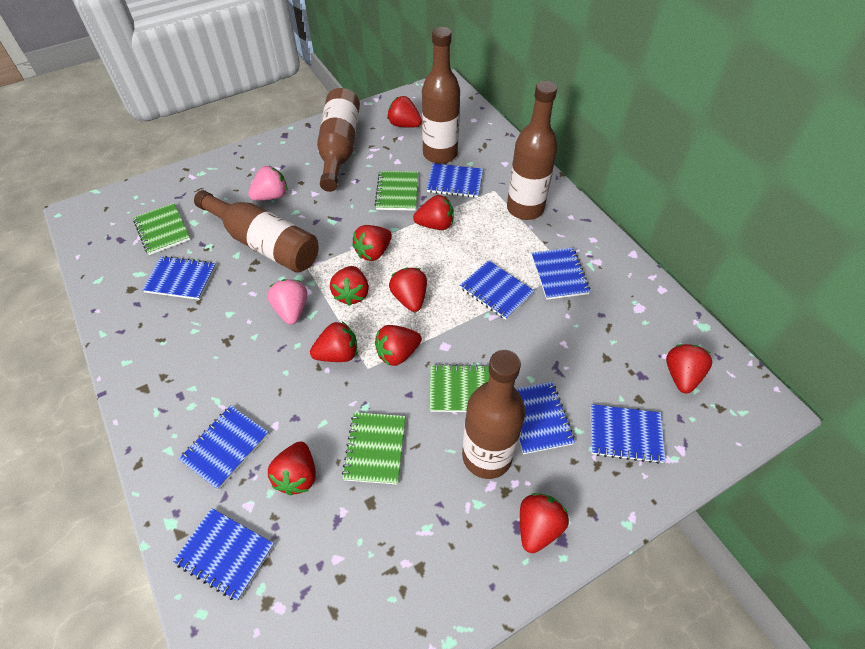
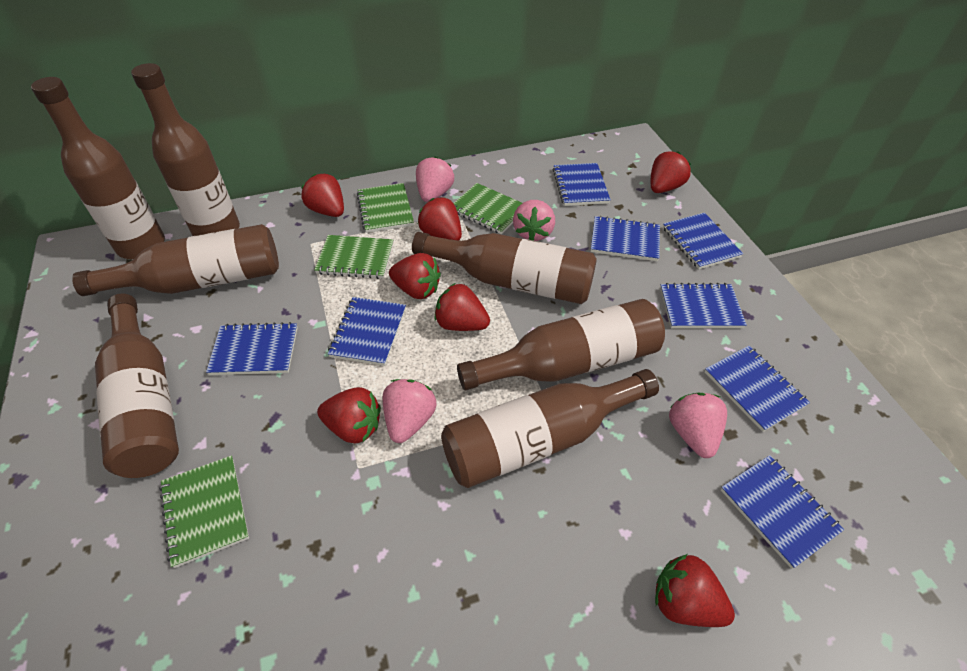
brown bottle: [194,190,319,273] [317,88,360,192] [422,27,460,164] [462,350,526,479] [507,81,557,220] = 5 -> [31,77,165,259] [72,224,279,296] [95,293,179,478] [131,63,240,236] [412,232,597,304] [441,369,659,488] [457,299,665,390] = 7
pink strawberry: [248,166,287,201] [267,279,307,324] = 2 -> [382,379,436,443] [416,156,454,202] [513,200,555,241] [669,393,727,458] = 4
red strawberry: [268,441,316,496] [310,322,357,362] [330,266,369,306] [352,225,392,261] [375,325,422,366] [387,96,422,128] [389,268,427,312] [413,195,454,230] [520,493,569,553] [666,344,712,393] = 10 -> [301,174,344,217] [317,387,381,444] [389,253,441,299] [418,197,462,240] [434,283,490,331] [651,152,691,193] [655,554,735,627] = 7

